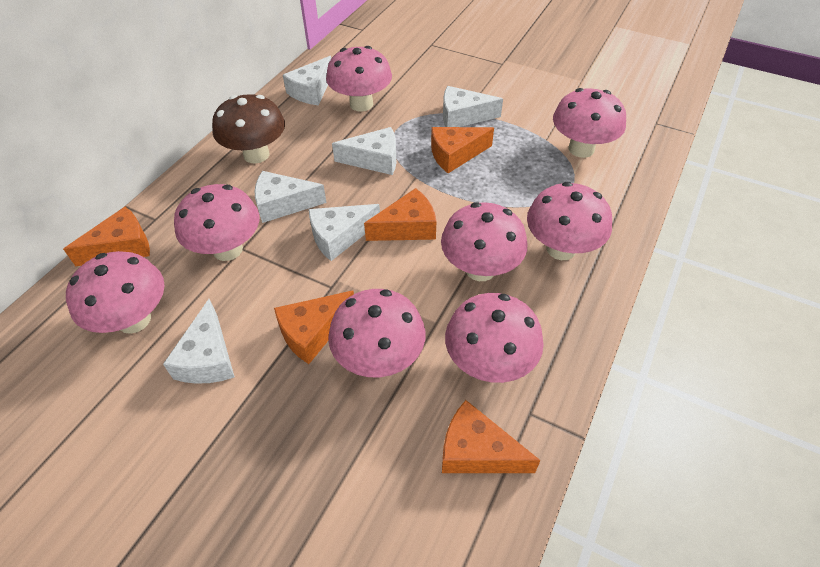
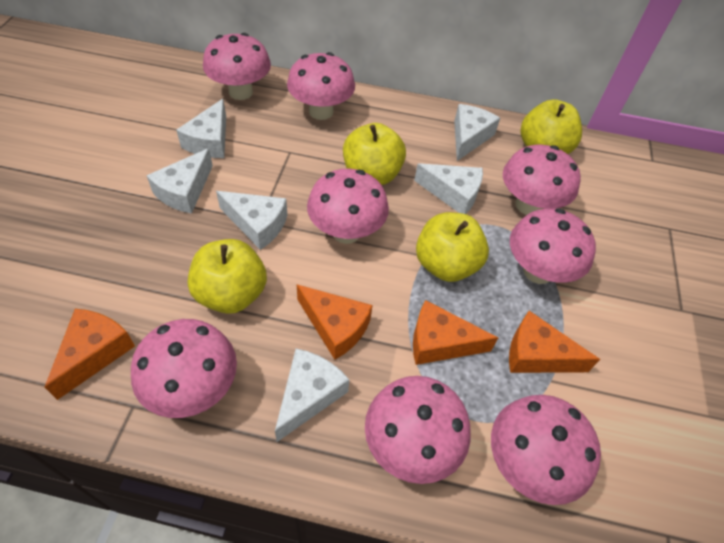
brown mushroom: [212,94,285,164] = 1 -> none = 0
orange cheese: [63,207,150,266] [274,290,354,364] [364,188,436,241] [431,127,494,173] [442,400,541,473] = 5 -> [45,309,135,400] [297,285,373,360] [413,300,498,365] [509,311,600,373] = 4
yellow apple: none = 0 -> [188,239,267,314] [343,123,406,185] [416,212,489,282] [520,99,582,154] = 4

